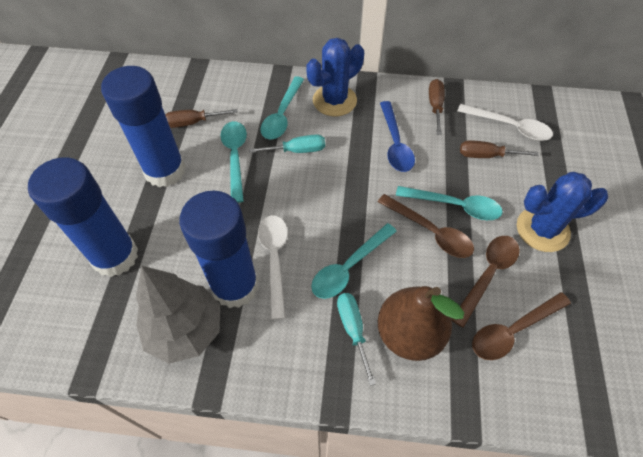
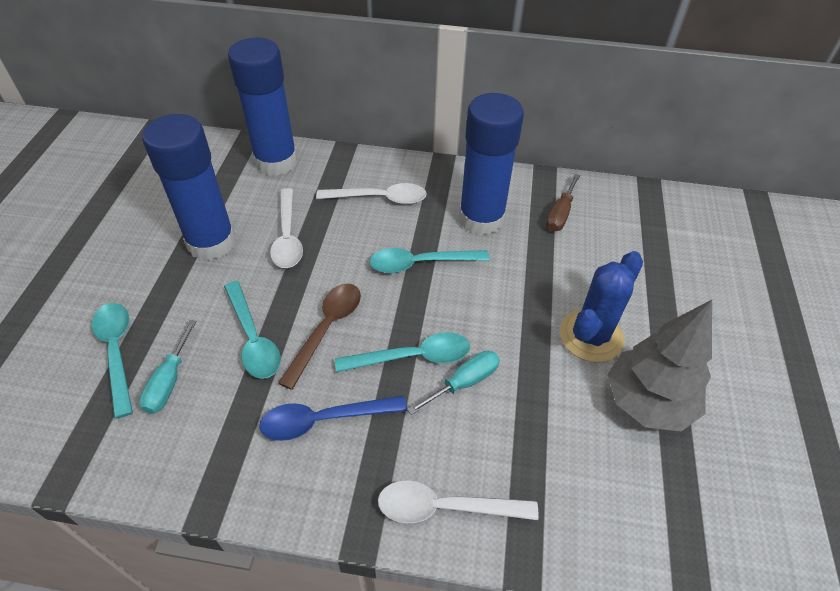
blue cactus: [306,38,364,116] [517,172,608,252] = 2 -> [560,251,643,362] = 1
brown pear: [378,286,464,361] = 1 -> none = 0
brown screwdriver: [165,109,238,128] [429,79,445,135] [460,140,539,158] = 3 -> [546,174,580,232] = 1
brown spoon: [378,194,474,258] [451,236,520,328] [472,292,571,360] = 3 -> [278,284,361,390] = 1
white spoon: [258,215,288,320] [457,104,553,141] = 2 -> [270,188,303,268] [316,183,427,204] [378,480,538,523] = 3

